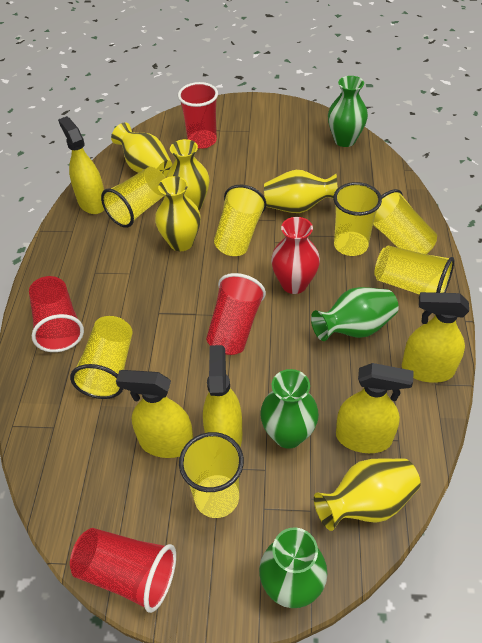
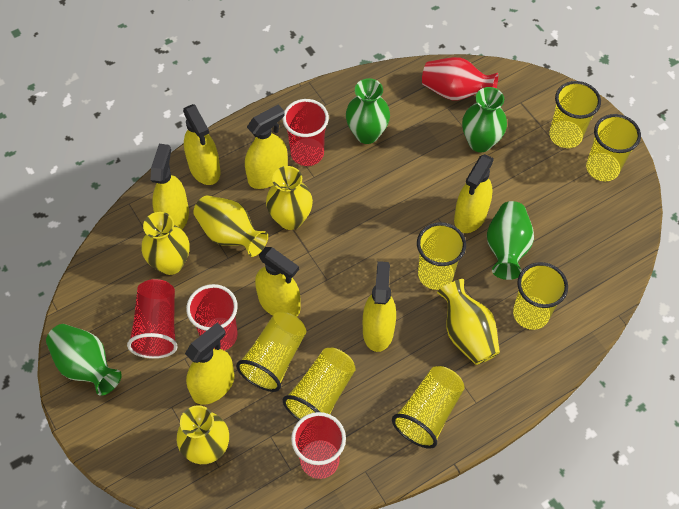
yellow spray bottle: [58,116,104,214] [116,370,193,458] [203,345,242,446] [336,363,413,453] [402,292,469,383] = 5 -> [150,144,189,229] [183,104,221,185] [185,323,235,405] [245,104,288,189] [255,247,301,317] [363,261,396,352] [454,154,494,233] = 7

